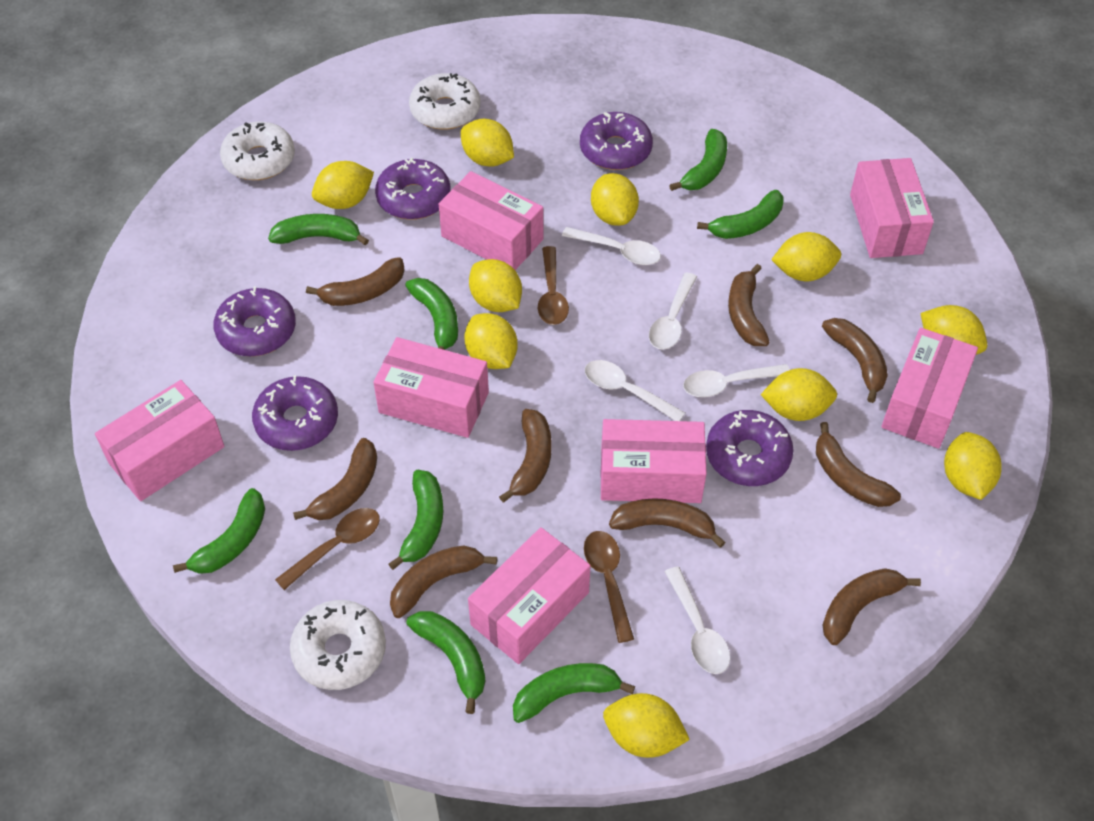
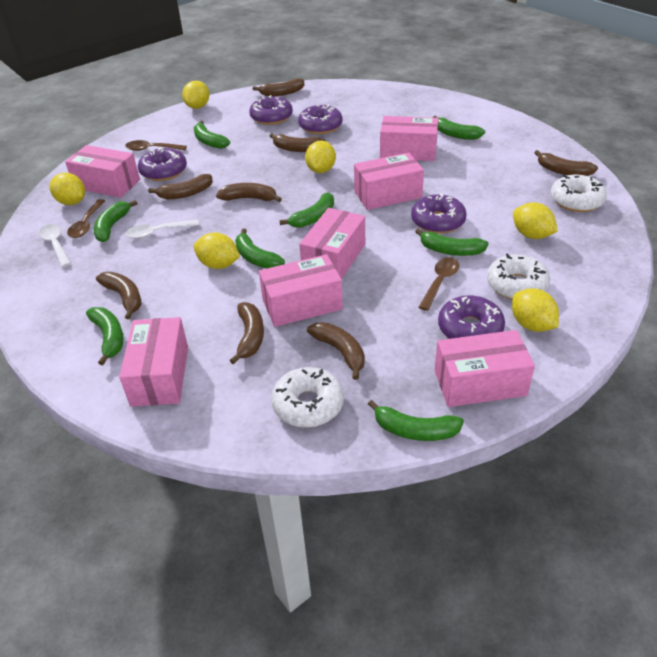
brown banana: [293,438,377,520] [306,257,405,306] [390,545,497,618] [499,409,552,503] [609,499,725,548] [728,264,769,346] [816,422,901,507] [822,318,888,403] [822,568,921,645] = 9 -> [96,272,142,319] [148,174,213,199] [216,183,282,202] [230,302,264,364] [253,78,304,96] [270,133,326,152] [307,322,365,380] [534,150,598,176] = 8
white spoon: [562,227,661,265] [585,360,685,421] [649,273,697,350] [665,567,730,674] [683,364,790,397] = 5 -> [39,224,71,267] [126,220,199,239] = 2
yellow lemon: [312,161,374,209] [461,119,514,167] [464,313,518,369] [469,259,522,312] [591,173,639,226] [603,693,690,758] [761,368,837,421] [771,232,841,281] [920,305,987,355] [944,432,1002,500] = 10 -> [50,173,85,205] [182,81,209,109] [194,232,240,269] [305,141,336,173] [512,288,559,332] [513,203,558,239] = 6

